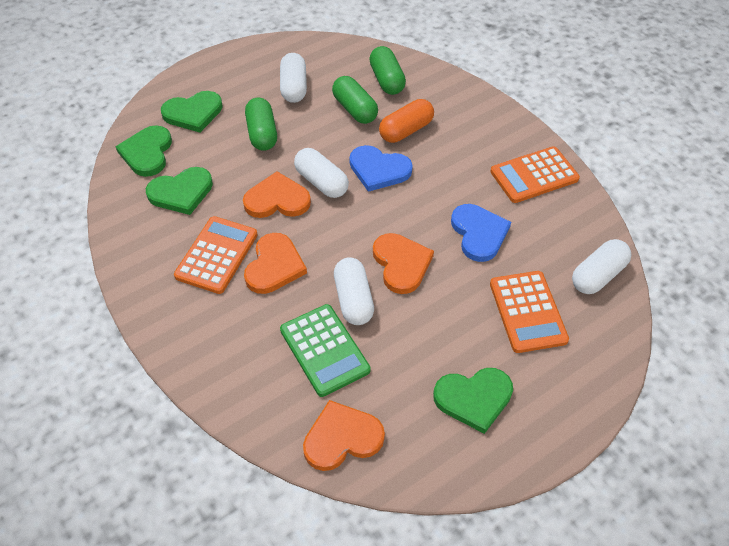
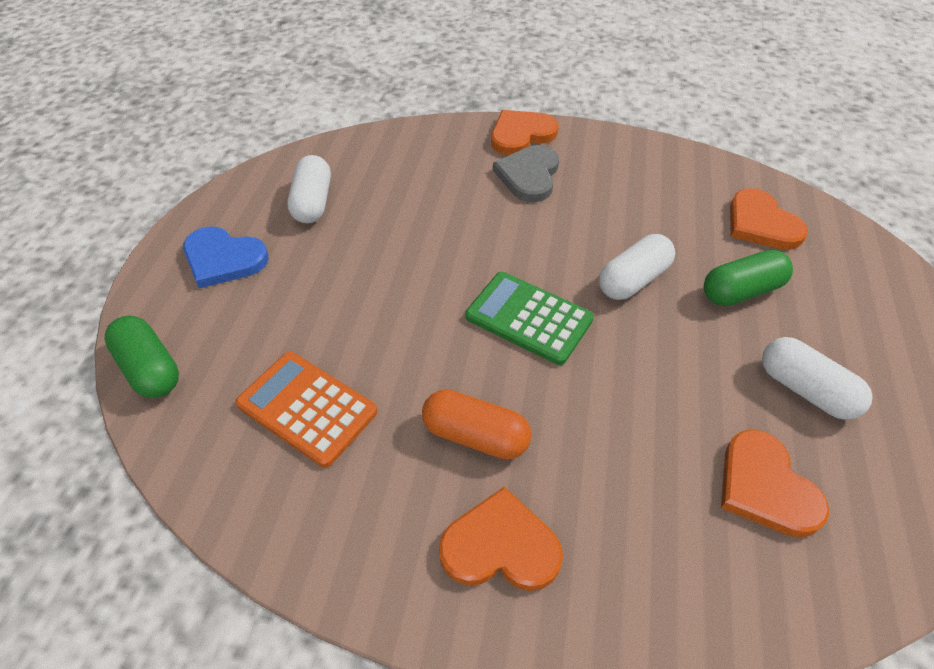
blue heart: [349,145,413,192] [451,204,511,262] = 2 -> [183,226,268,288] = 1
green capsule: [245,98,277,151] [332,76,378,124] [369,46,406,95] = 3 -> [104,316,179,398] [704,250,793,306] = 2
green heart: [115,125,172,177] [146,167,213,215] [161,91,223,133] [433,368,513,434] = 4 -> none = 0
grey heart: none = 0 -> [493,145,559,202] = 1
orange calculator: [174,216,258,294] [490,146,580,203] [490,271,569,353] = 3 -> [235,352,378,468] = 1
white capsule: [280,53,307,103] [294,148,349,198] [334,257,374,325] [572,239,632,294] = 4 -> [287,155,331,223] [599,234,675,300] [762,337,873,420] = 3

